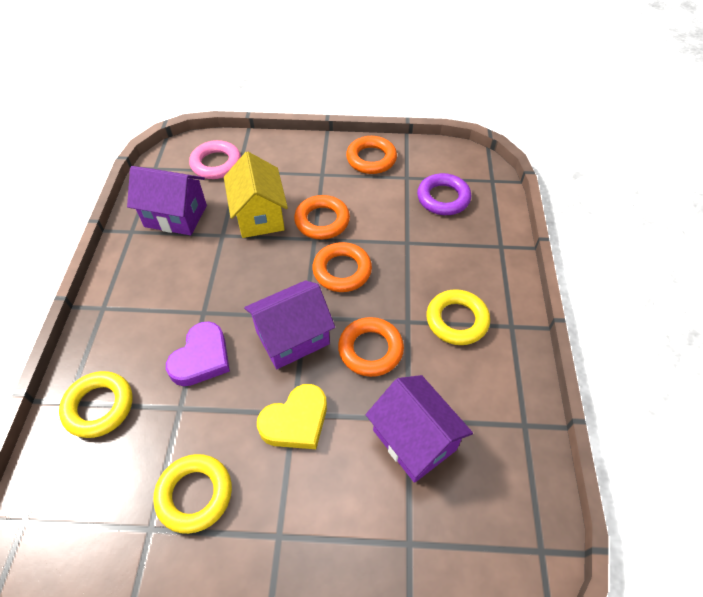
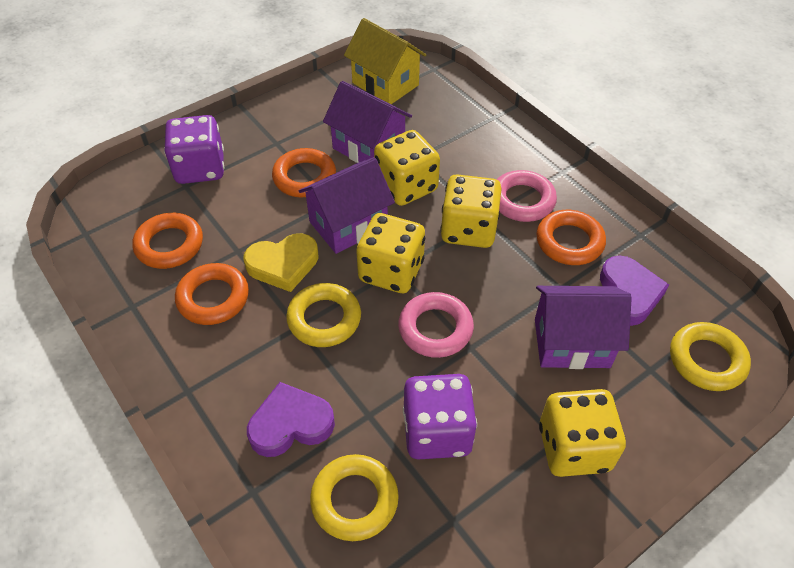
pink ring: [189,140,241,179] = 1 -> [398,292,474,358] [497,170,557,222] = 2
purple dice: none = 0 -> [164,115,224,184] [403,374,477,460] = 2
purple heart: [166,321,230,386] = 1 -> [247,382,335,457] [600,256,669,326] = 2
purple ring: [417,173,471,215] = 1 -> none = 0
yellow dice: none = 0 -> [356,213,425,293] [374,130,440,206] [440,174,502,248] [539,389,626,477] = 4

